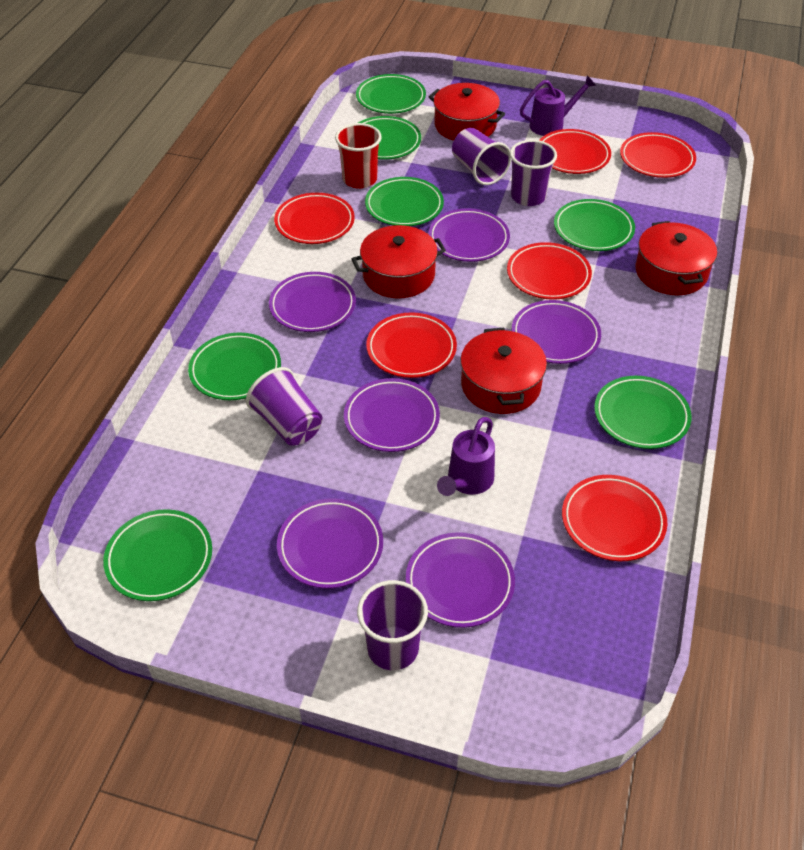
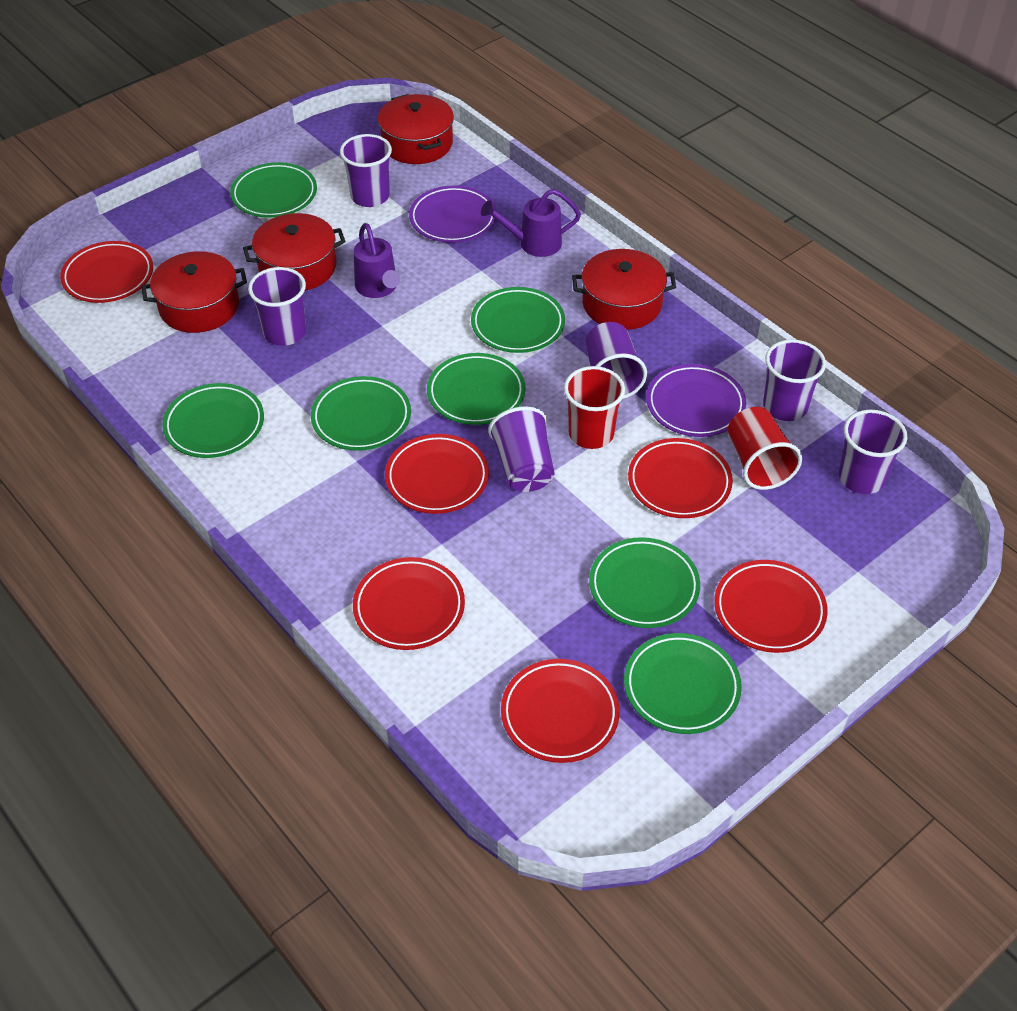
purple cup: [246,367,323,446] [357,580,428,670] [452,128,511,185] [510,140,557,206] = 4 -> [248,267,306,346] [340,134,392,207] [488,406,555,492] [586,322,647,399] [763,339,826,421] [839,410,907,494] = 6
purple plate: [269,272,356,332] [277,498,383,589] [344,378,440,452] [406,532,515,628] [428,208,510,262] [511,300,601,364] = 6 -> [409,185,497,243] [647,364,746,437] = 2
red cup: [335,123,382,189] = 1 -> [564,366,625,449] [728,407,802,490] = 2

